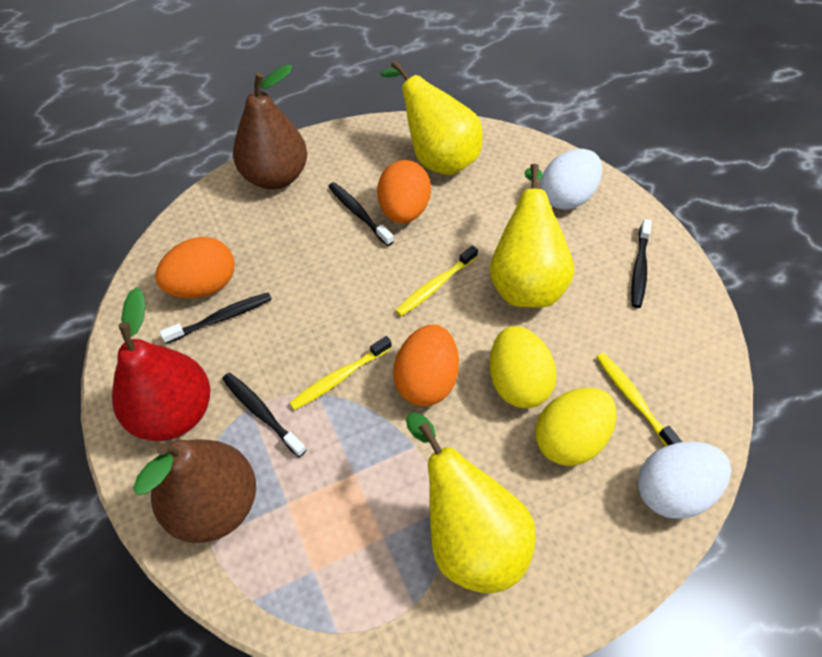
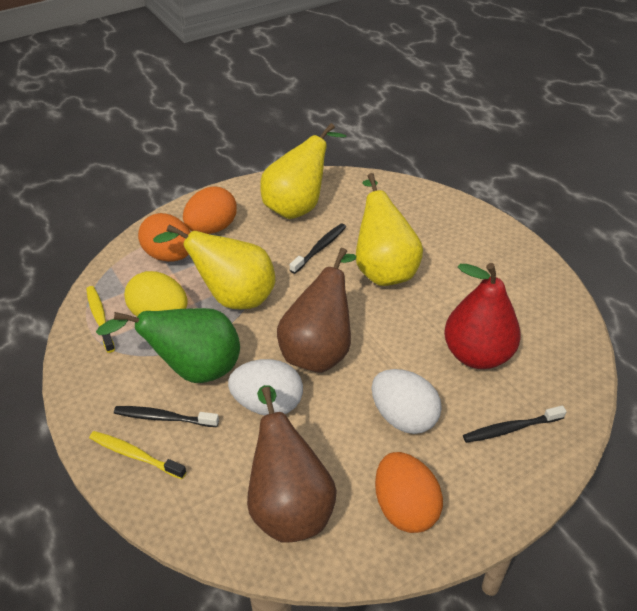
black toothbrush: [160,292,272,344] [222,373,306,457] [328,182,394,246] [631,219,652,308] = 4 -> [114,406,219,427] [290,223,346,274] [463,406,567,443] = 3
green pear: none = 0 -> [96,308,240,383] = 1
yellow egg: [489,326,557,408] [536,388,617,466] = 2 -> [124,271,188,316] = 1
yellow toothbrush: [289,336,392,410] [395,245,478,316] [596,353,682,446] = 3 -> [86,286,115,353] [89,431,186,479] = 2

